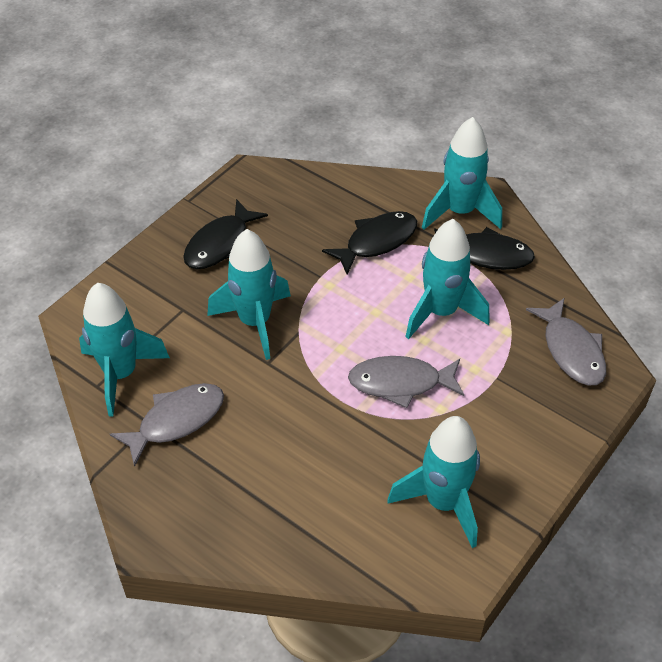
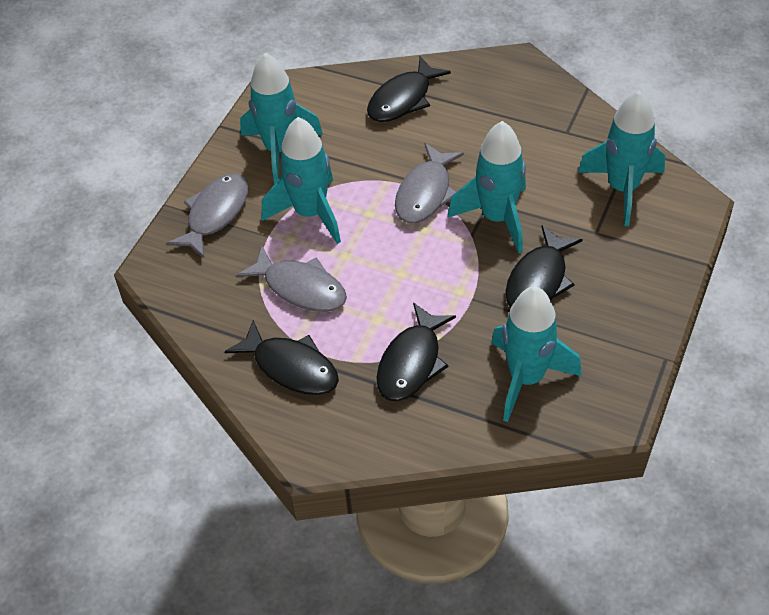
black fish: [183,199,268,269] [322,211,417,275] [434,227,535,270] = 3 -> [225,320,339,395] [367,56,451,122] [376,303,456,401] [505,225,583,308] = 4

